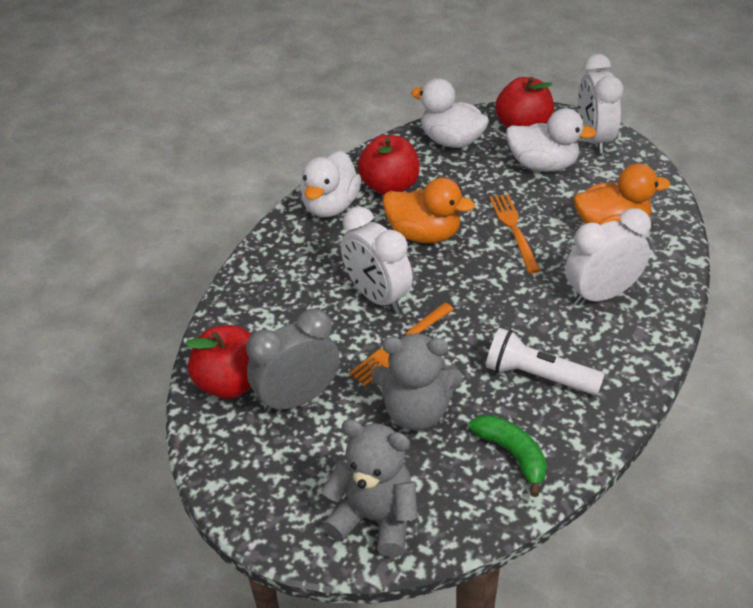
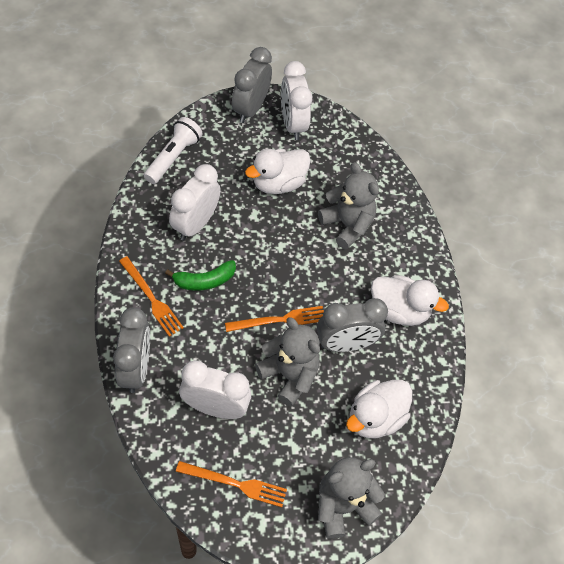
grey clock: [246,308,340,414] = 1 -> [113,308,150,393] [232,47,272,123] [317,298,388,352] = 3
grey teddy bear: [321,419,418,557] [372,333,463,431] = 2 -> [255,317,320,407] [318,162,379,249] [318,457,385,539] = 3
orange duck: [382,178,475,243] [574,164,670,225] = 2 -> none = 0
orange fork: [349,303,454,386] [489,194,541,273] = 2 -> [119,256,184,337] [176,461,287,507] [225,306,324,332] = 3
red apple: [185,325,252,399] [358,135,420,195] [495,77,554,128] = 3 -> none = 0

